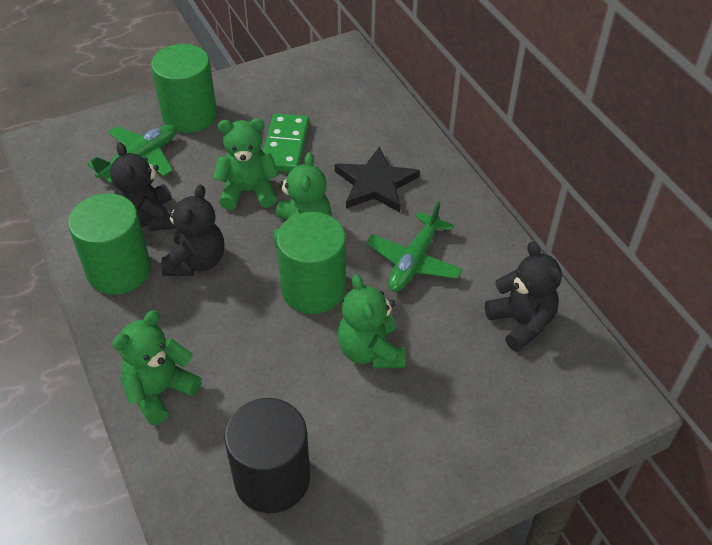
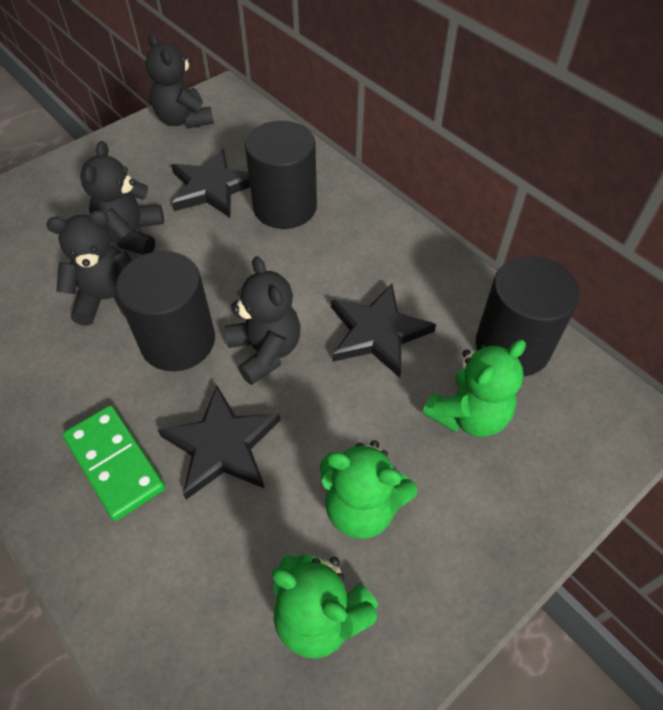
black cylinder: [224,398,310,513] = 1 -> [115,251,215,371] [245,121,317,229] [475,256,580,377] = 3
black star: [335,146,420,212] = 1 -> [158,385,280,500] [171,149,250,218] [331,284,436,378] = 3
black teddy bear: [110,143,176,231] [161,185,224,276] [485,242,562,352] = 3 -> [47,210,132,326] [80,141,164,255] [146,34,214,128] [225,256,300,385] = 4
green cylinder: [68,193,151,295] [151,44,217,133] [276,212,346,314] = 3 -> none = 0
green plane: [88,125,176,183] [366,201,463,292] = 2 -> none = 0
green teddy bear: [112,310,202,425] [213,118,279,210] [273,152,331,248] [337,274,405,368] = 4 -> [272,554,379,659] [320,440,418,539] [422,340,526,437] = 3

